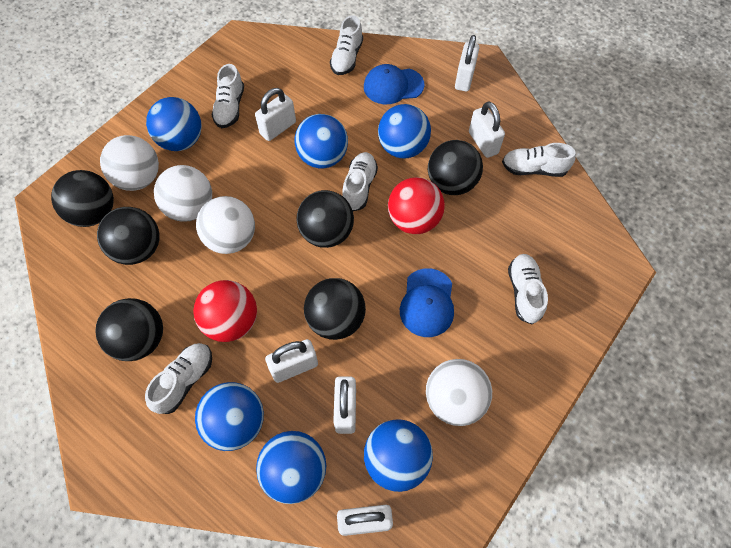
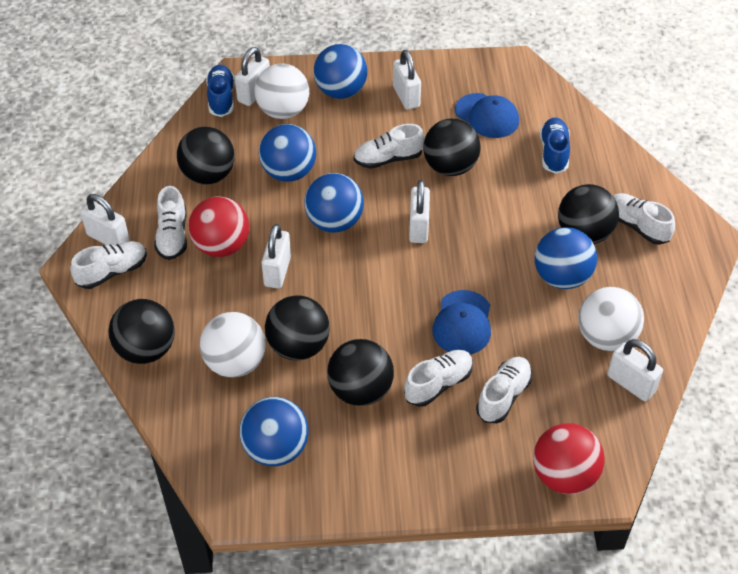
blue ball: [146,97,202,151] [195,382,264,451] [256,431,326,504] [295,114,348,168] [364,419,433,492] [378,104,431,159] = 6 -> [239,397,309,466] [259,124,316,182] [304,173,364,233] [314,44,367,99] [535,227,597,289] = 5
blue shoe: none = 0 -> [206,65,235,117] [540,117,570,174] = 2
white ball: [100,135,159,191] [154,165,212,222] [196,196,255,254] [426,359,492,426] = 4 -> [200,312,266,378] [254,63,309,119] [578,287,644,351] = 3

